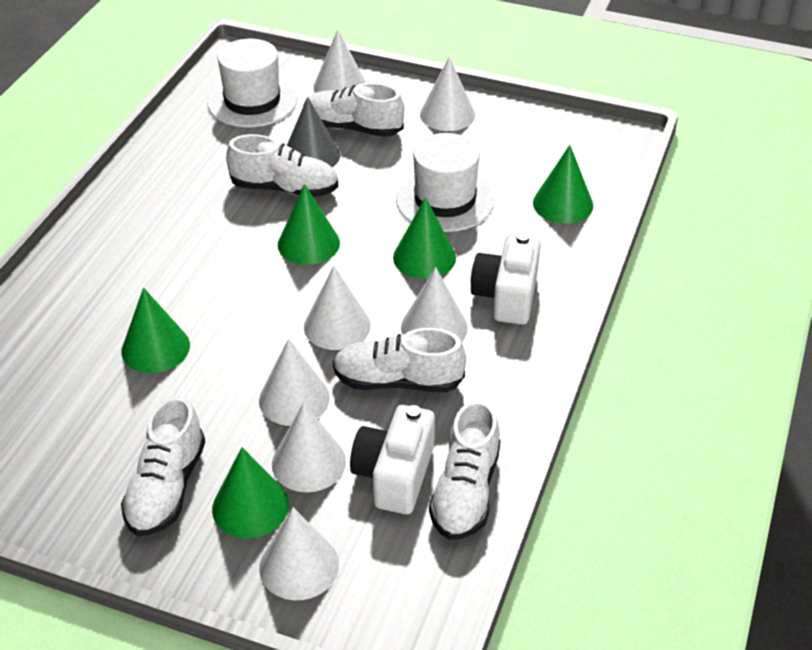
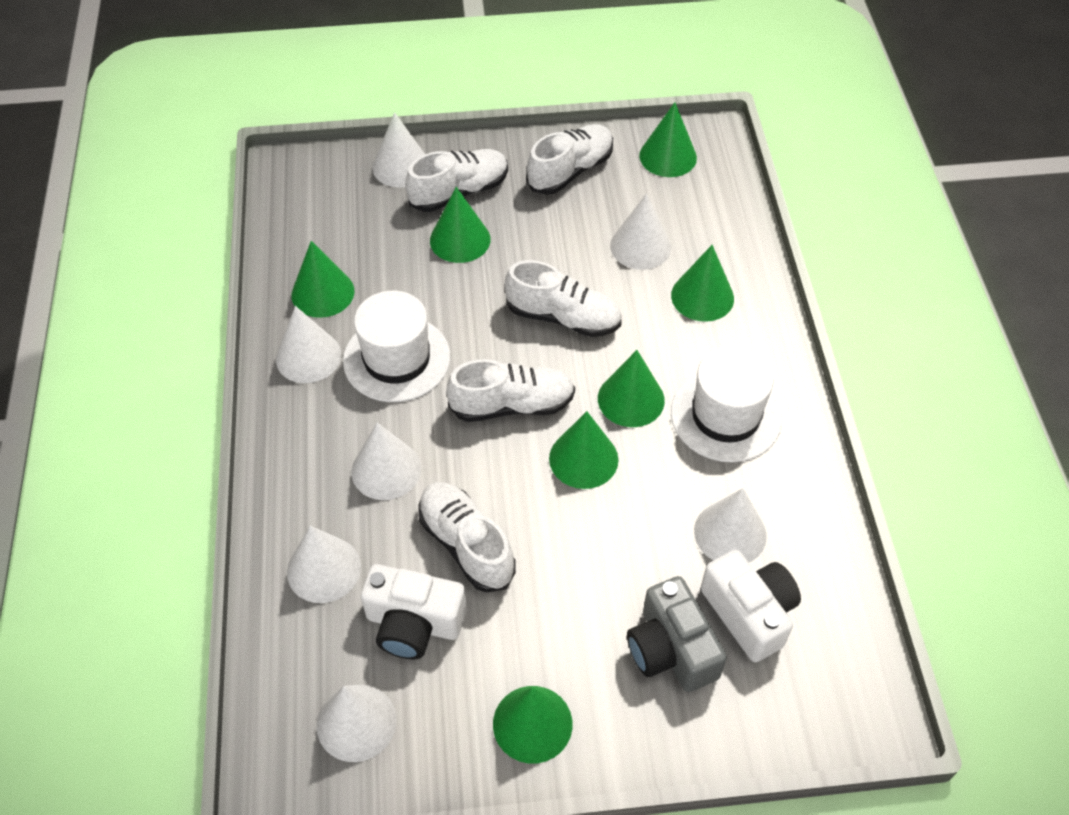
green cone: [121,288,190,373] [212,447,289,538] [278,184,340,265] [393,197,456,279] [533,145,593,224] = 5 -> [291,241,355,318] [430,187,490,263] [493,686,572,764] [549,411,619,489] [598,350,665,427] [639,102,697,177] [671,245,734,322] = 7
grey camera: none = 0 -> [627,576,727,692] = 1
grey cone: [287,97,340,167] = 1 -> none = 0

